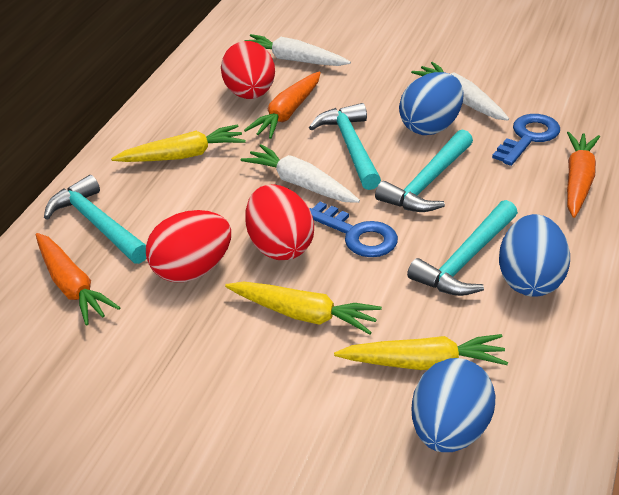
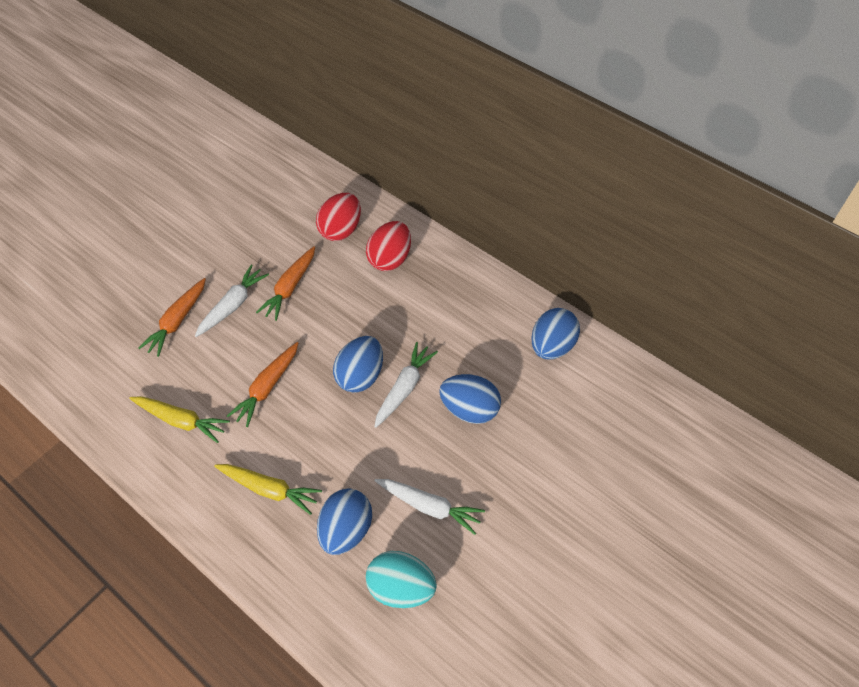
blue egg: [399,72,463,135] [411,358,495,452] [499,214,570,297] = 3 -> [317,488,372,555] [333,336,383,393] [439,374,501,424] [531,308,580,359] = 4
blue key: [309,202,398,257] [492,114,560,166] = 2 -> none = 0
red egg: [146,210,231,282] [221,41,275,99] [245,184,314,260] = 3 -> [316,193,361,241] [366,221,411,271] = 2
turquoise egg: none = 0 -> [366,551,437,608] = 1
turquoise hammer: [44,175,146,264] [309,103,381,190] [375,129,473,212] [407,200,518,296] = 4 -> none = 0
yellow carrot: [111,124,246,162] [225,282,382,334] [334,334,508,370] = 3 -> [129,396,230,443] [214,464,322,515] = 2

